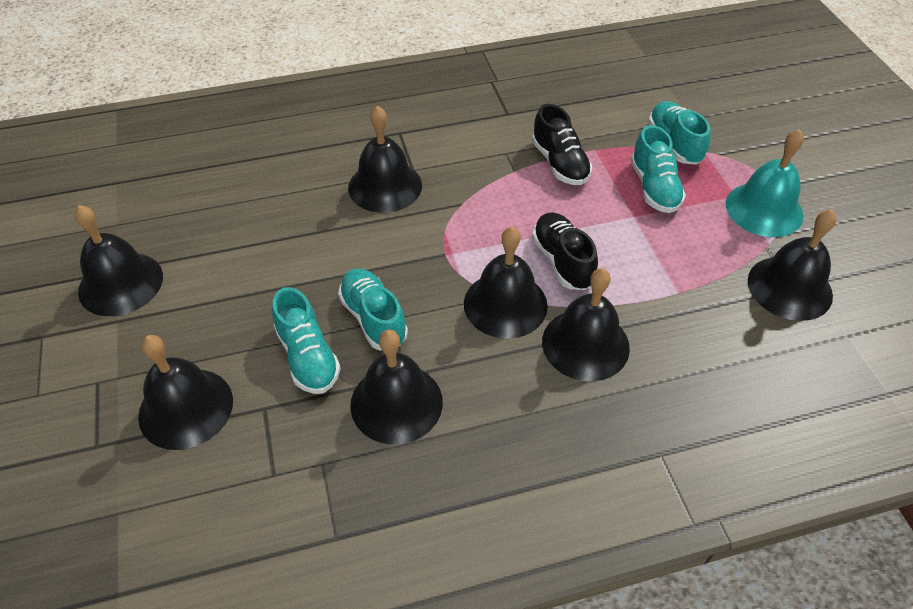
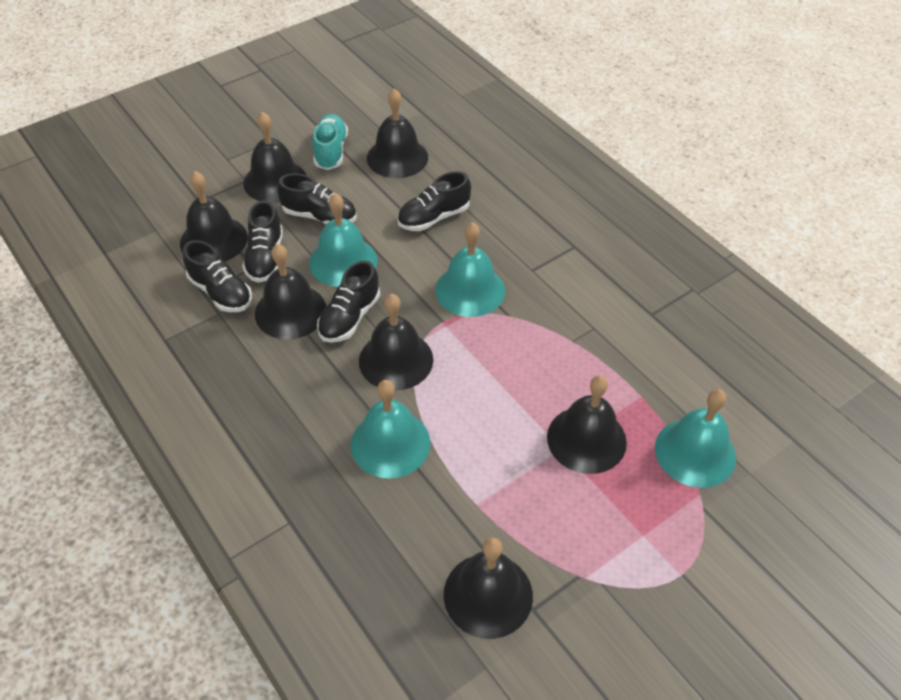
black shoe: [532,104,592,185] [532,212,598,290] = 2 -> [183,240,252,312] [242,200,283,283] [277,173,357,224] [317,261,380,343] [397,171,471,231] = 5
turquoise bell: [726,129,804,237] = 1 -> [309,193,378,287] [351,380,431,479] [435,222,505,317] [655,389,736,488] = 4
turquoise shoe: [272,287,341,394] [338,268,408,351] [631,125,686,213] [648,101,710,165] = 4 -> [313,114,348,170] = 1

